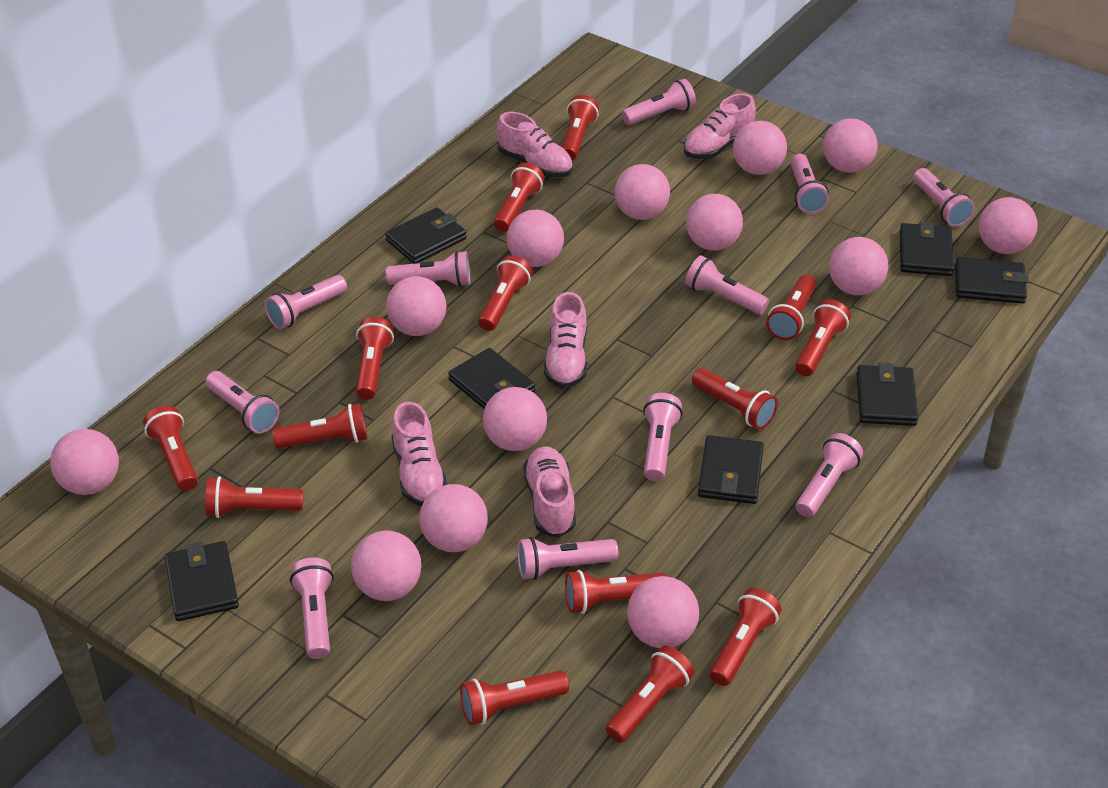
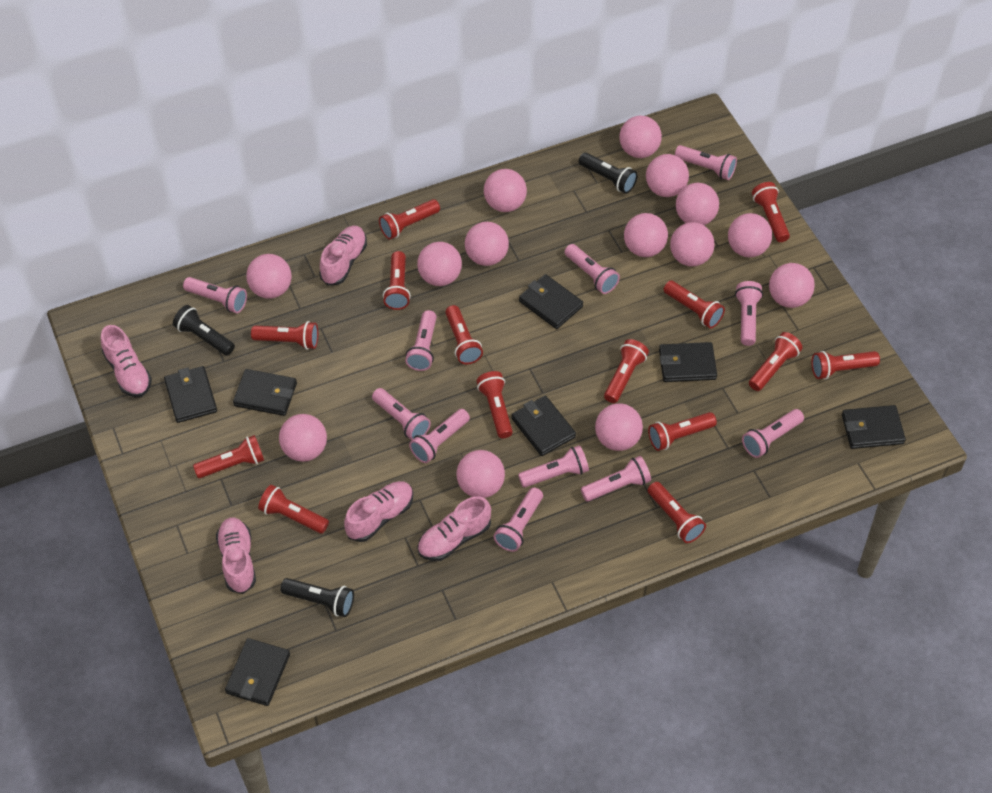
black flashlight: none = 0 -> [173,305,235,356] [280,578,354,617] [578,153,638,194] = 3
pink ball: [50,429,119,495] [351,531,421,601] [386,276,446,336] [419,484,488,552] [483,387,547,451] [507,210,564,267] [615,164,670,220] [627,576,699,648] [686,194,743,251] [733,121,787,175] [823,118,877,173] [829,237,888,295] [979,197,1038,254] = 13 -> [246,254,291,298] [279,414,327,462] [417,242,462,286] [456,450,505,498] [465,222,509,266] [484,169,527,212] [595,404,643,451] [619,116,662,158] [624,213,668,257] [646,154,689,197] [670,222,715,266] [676,183,719,225] [728,213,772,257] [769,263,815,308] = 14

